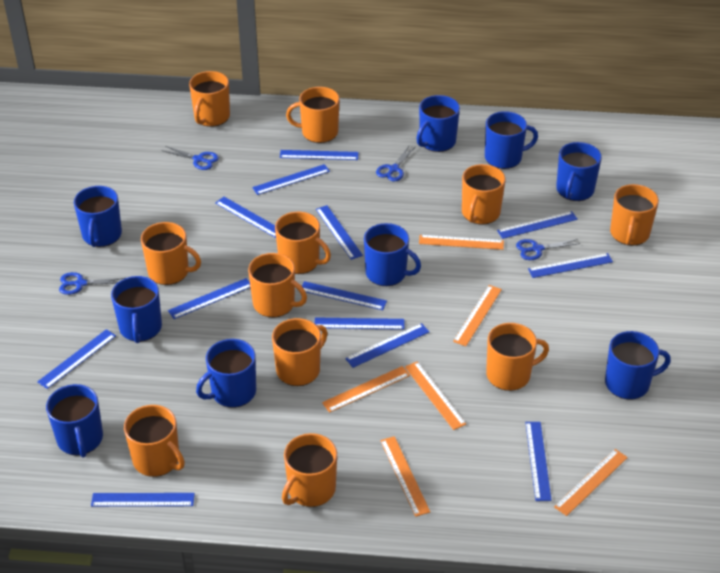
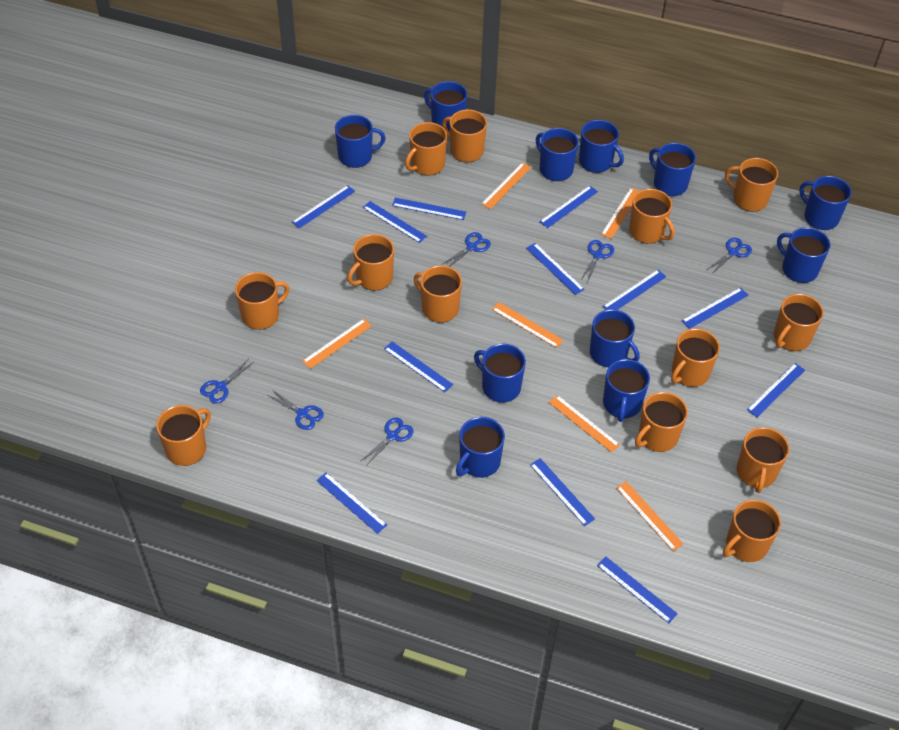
blue mug: [46,384,103,457] [74,186,122,247] [111,276,162,343] [196,339,256,408] [364,223,421,286] [416,95,460,152] [485,111,538,169] [556,142,602,201] [605,331,671,400] = 9 -> [335,115,386,168] [424,81,467,132] [456,417,505,478] [474,343,526,403] [536,128,579,181] [579,120,624,173] [590,309,640,367] [603,359,650,422] [649,143,696,196] [777,227,830,283] [799,176,851,230] = 11
blue ruler: [37,329,116,389] [91,493,195,507] [168,278,251,319] [215,197,276,238] [252,164,330,195] [280,150,359,160] [302,281,387,310] [314,317,404,330] [316,205,363,260] [345,323,429,368] [497,211,578,239] [525,422,552,501] [528,253,613,278] = 13 -> [292,185,355,229] [316,472,387,534] [363,201,427,243] [384,341,453,392] [392,198,466,220] [526,243,585,295] [530,458,595,526] [539,186,598,228] [597,557,678,623] [602,270,666,310] [681,287,749,329] [747,363,805,417] = 12
blue scissors: [59,272,125,295] [164,146,219,170] [376,146,416,182] [516,239,581,260] = 4 -> [200,359,254,404] [267,390,324,430] [361,418,414,466] [441,232,491,267] [581,240,614,282] [707,238,752,274] = 6
orange mug: [124,405,185,477] [141,222,201,285] [189,71,230,127] [248,253,307,318] [272,318,327,386] [275,212,331,274] [282,433,337,507] [286,87,339,143] [462,164,505,224] [486,323,549,391] [610,184,659,246] = 11 -> [156,405,211,466] [235,272,289,330] [348,234,394,290] [405,122,447,176] [414,265,462,323] [442,109,487,162] [629,189,675,244] [635,392,688,452] [671,329,720,387] [723,500,781,562] [725,158,778,212] [736,427,789,493] [774,294,823,351] = 13

